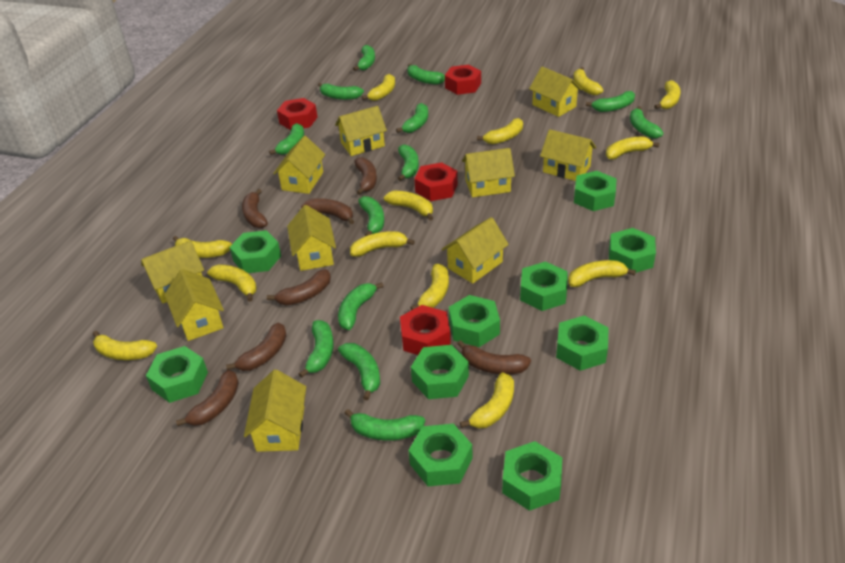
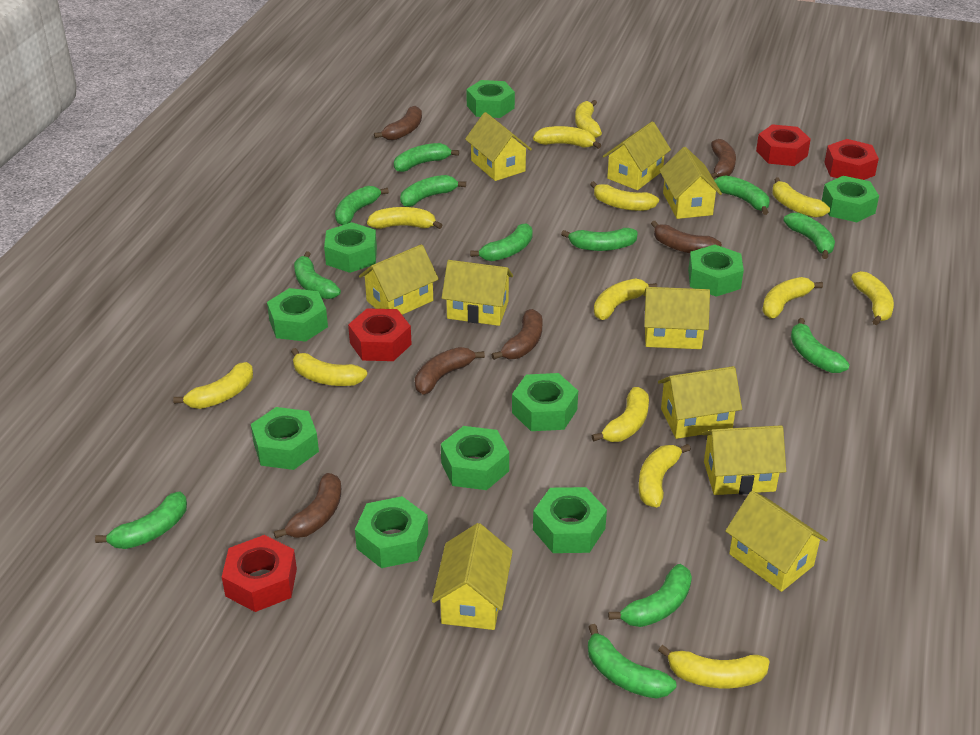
brown banana: [176,370,239,426] [226,323,287,371] [242,189,268,228] [267,269,331,306] [301,198,354,224] [354,157,377,195] [457,340,531,374] = 7 -> [274,473,341,539] [374,106,422,141] [415,347,485,395] [491,309,543,360] [651,221,722,253] [711,139,736,179] = 6
green banana: [269,123,304,155] [299,320,334,378] [318,83,364,100] [338,282,384,330] [338,343,380,400] [344,409,425,441] [353,45,375,71] [358,196,384,236] [396,103,428,133] [398,145,419,181] [407,63,445,85] [586,91,635,112] [630,106,663,139] = 13 -> [95,492,187,549] [294,251,341,299] [335,186,389,225] [394,143,459,172] [400,175,466,207] [470,223,533,261] [561,228,638,251] [588,624,676,699] [608,564,692,627] [714,175,770,215] [783,213,835,259] [791,318,850,373] = 12

